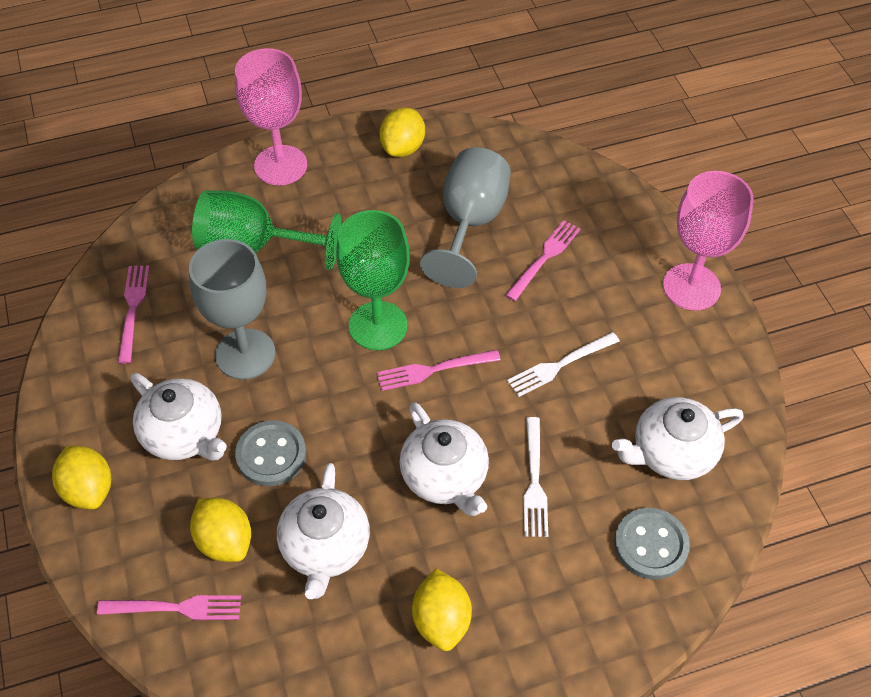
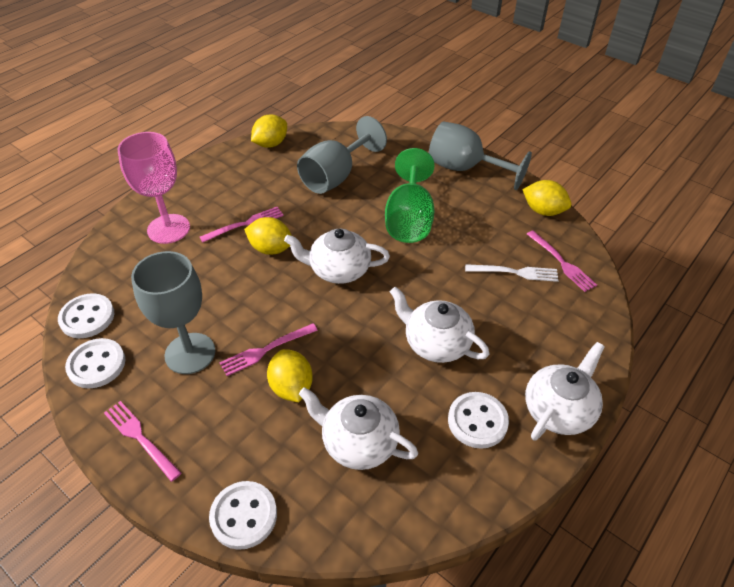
green goblet: [192,190,341,270] [336,210,410,350] = 2 -> [385,148,435,243] = 1
grey button: [235,420,306,486] [614,508,690,580] = 2 -> none = 0
grey goblet: [189,239,275,380] [420,147,511,288] = 2 -> [131,251,215,374] [297,116,387,194] [429,121,532,190] = 3
pink goblet: [235,48,307,185] [663,171,754,310] = 2 -> [118,132,190,244] = 1
white button: none = 0 -> [58,293,114,338] [65,338,125,388] [209,481,277,550] [448,392,509,449] = 4
white fork: [507,332,620,397] [523,417,548,537] = 2 -> [465,264,559,282] = 1

